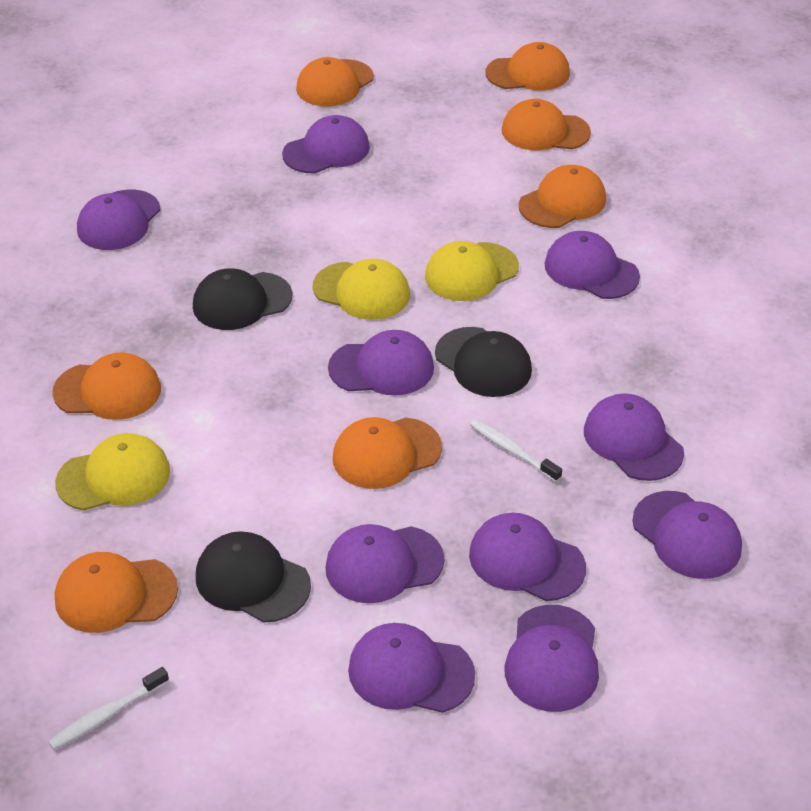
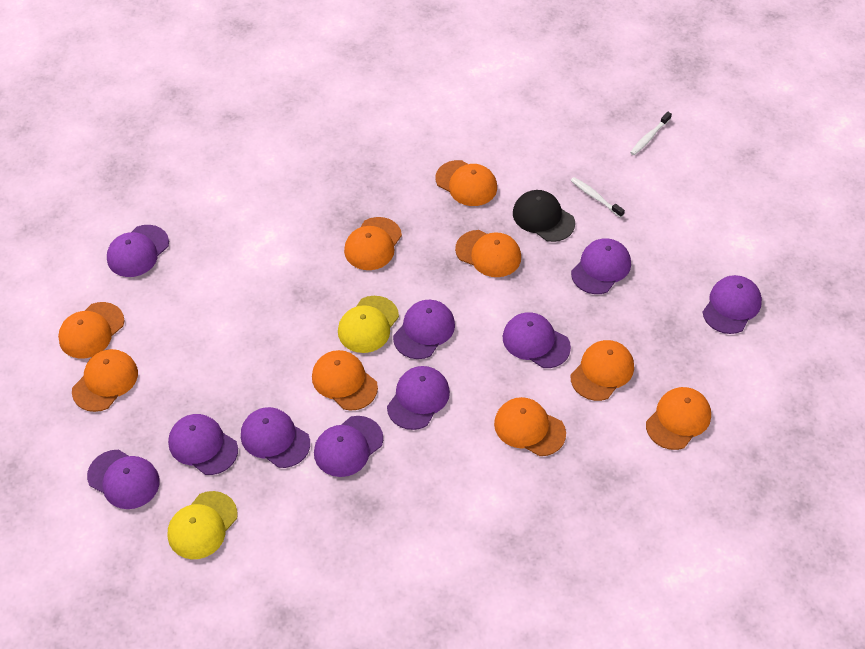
black cap: [193,268,293,330] [196,531,311,623] [435,327,532,397] = 3 -> [513,190,575,242] = 1
orange cap: [52,352,161,420] [55,552,178,633] [296,57,374,107] [333,417,442,489] [486,42,570,90] [502,99,591,150] [519,165,606,228] = 7 -> [58,302,124,358] [72,349,138,412] [312,350,378,411] [344,217,402,270] [436,160,497,206] [455,230,521,277] [494,397,566,456] [571,340,634,401] [646,387,711,450] = 9
yellow cap: [55,433,170,511] [313,259,410,320] [425,241,519,301] = 3 -> [168,491,238,559] [338,296,399,353] = 2

